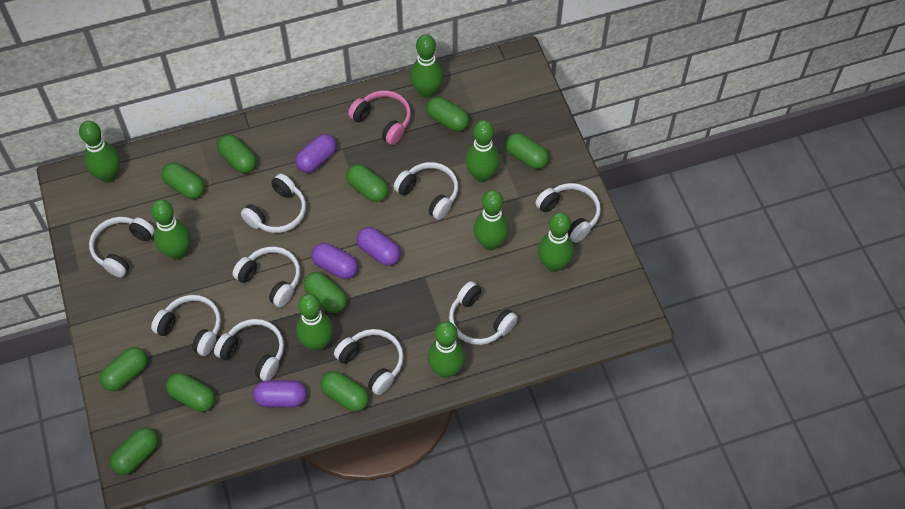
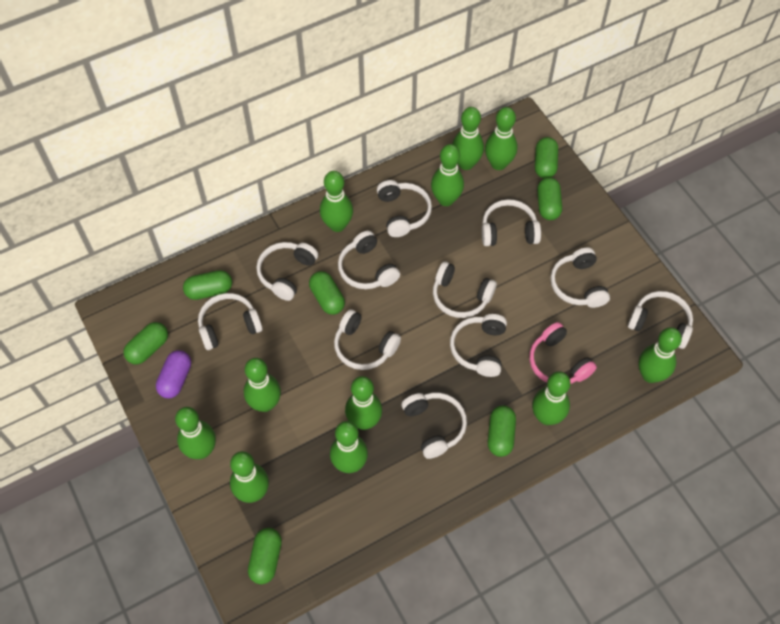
green bowling pin: [79,121,120,183] [151,200,191,260] [296,294,333,351] [410,34,443,98] [428,321,465,378] [465,120,500,182] [474,190,509,250] [538,212,574,272] = 8 -> [175,407,216,459] [230,451,269,503] [244,358,281,412] [320,171,353,232] [330,421,368,473] [345,376,382,430] [431,144,464,206] [452,107,484,170] [485,107,517,170] [532,371,571,425] [638,327,682,383] = 11
green capsule: [99,347,148,391] [110,428,158,475] [162,163,205,199] [166,373,215,412] [217,135,257,173] [304,272,347,313] [321,371,369,412] [346,164,389,202] [426,97,469,131] [505,133,549,169] = 10 -> [124,322,168,365] [183,270,232,300] [248,528,282,584] [309,271,345,315] [488,405,516,457] [535,137,558,178] [537,177,562,220] = 7
purple capsule: [253,381,307,407] [295,134,336,173] [312,243,358,279] [357,227,401,266] = 4 -> [156,350,191,398] = 1
white headphones: [89,217,155,278] [151,295,221,356] [214,319,284,381] [232,247,300,307] [241,173,306,233] [334,329,404,395] [394,162,458,220] [449,281,518,345] [535,183,601,243] = 9 -> [198,293,263,350] [256,242,318,301] [334,309,401,370] [338,231,400,289] [377,180,432,237] [402,393,467,459] [433,262,497,318] [450,314,507,377] [482,199,541,246] [550,248,610,308] [628,291,693,349] = 11

